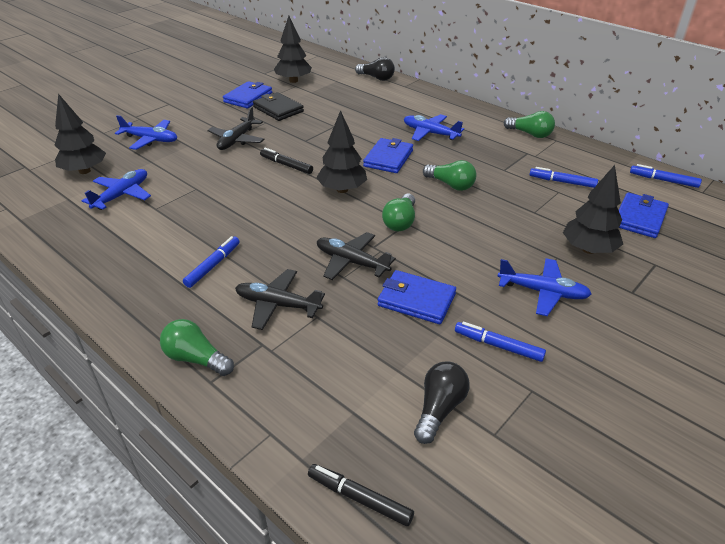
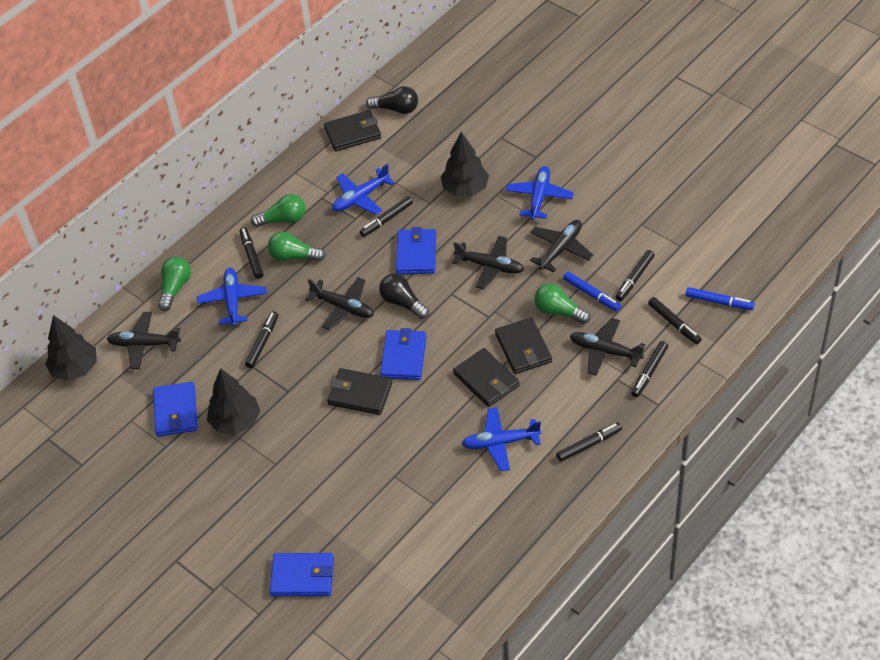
black marker: [260,148,313,174] [308,464,414,526] = 2 -> [240,227,263,279] [245,311,278,368] [360,196,413,237] [556,422,622,462] [616,250,655,301] [631,341,668,397] [648,297,702,344] = 7
black plane: [207,107,265,150] [235,269,325,330] [317,232,396,280] = 3 -> [107,312,181,369] [305,277,374,330] [452,236,524,289] [530,220,593,272] [570,318,645,376] = 5
black tree: [54,94,106,174] [274,15,312,83] [316,110,367,193] [563,165,623,254] = 4 -> [45,315,97,381] [207,368,260,435] [441,132,489,196] = 3
black wallet: [253,92,304,121] = 1 -> [324,110,381,151] [327,368,392,415] [453,348,519,407] [495,317,552,374] = 4
blue marker: [183,236,240,288] [455,322,546,362] [529,167,598,188] [630,164,702,188] = 4 -> [563,272,621,311] [685,287,755,310] = 2

